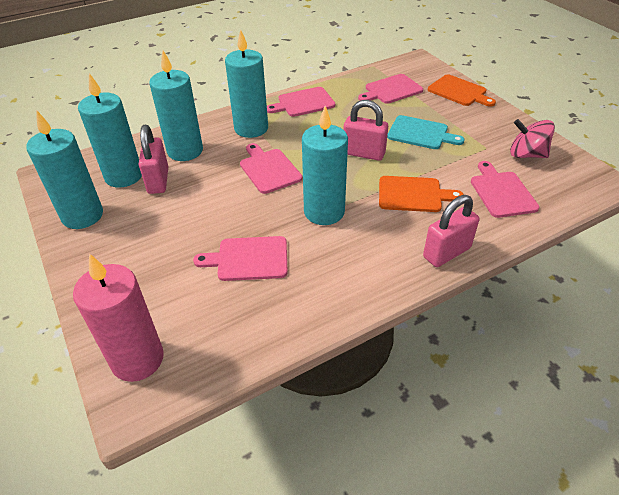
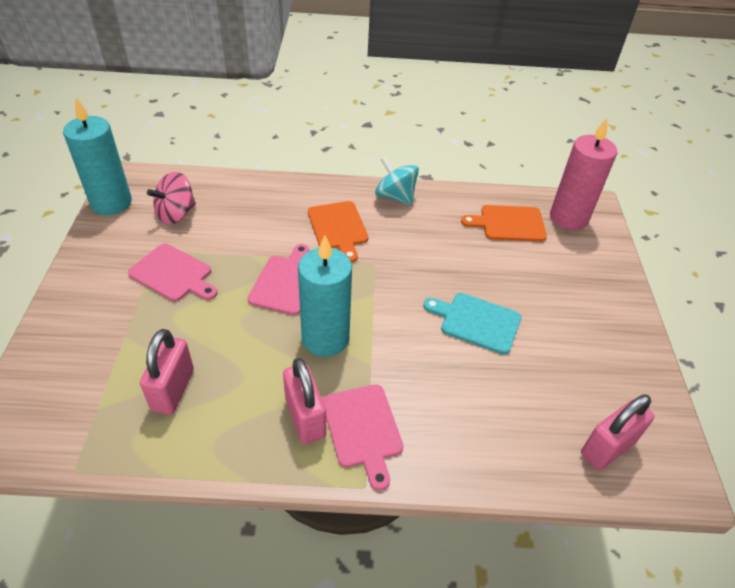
pink cutting board: [193,236,288,281] [240,143,302,194] [267,87,335,117] [358,74,423,104] [471,161,539,218] = 5 -> [128,244,218,301] [248,244,309,315] [323,384,403,491] = 3
turquoise candle: [26,110,103,229] [78,73,142,188] [149,51,203,161] [225,29,268,138] [302,106,348,225] = 5 -> [63,98,132,215] [298,235,352,357] = 2
turquoise spinning top: none = 0 -> [375,157,419,205] = 1

